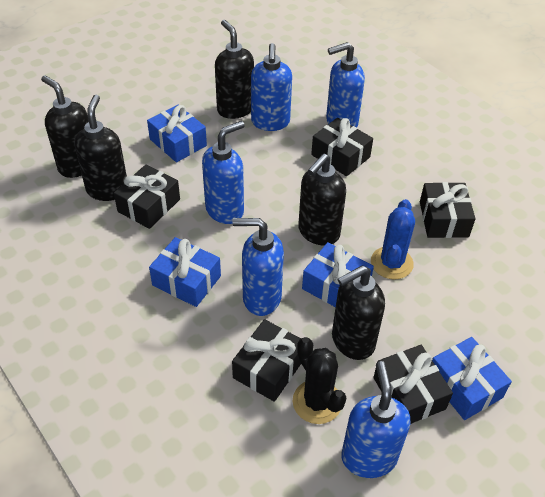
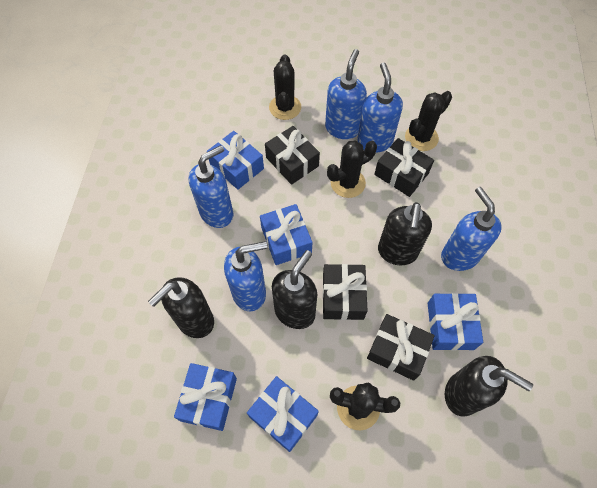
black cactus: [293,337,346,424] = 1 -> [269,55,301,120] [327,140,377,198] [330,382,400,430] [405,91,452,151] = 4
black gift: [114,164,180,229] [232,319,301,402] [311,118,373,176] [373,345,453,424] [420,182,476,238] = 5 -> [265,126,320,185] [323,264,367,320] [367,314,435,381] [374,138,434,197] = 4
black soap dispenser: [41,75,89,178] [74,95,127,201] [215,20,254,119] [298,154,346,246] [332,265,385,360] = 5 -> [148,277,214,338] [272,250,317,329] [378,202,432,265] [445,356,533,417] = 4
blue cactus: [371,199,415,279] = 1 -> none = 0
blue gift: [147,105,207,162] [149,237,221,307] [302,242,374,307] [432,337,512,420] = 4 -> [174,363,237,431] [207,131,264,190] [247,376,319,452] [260,204,312,265] [427,293,483,351] = 5

